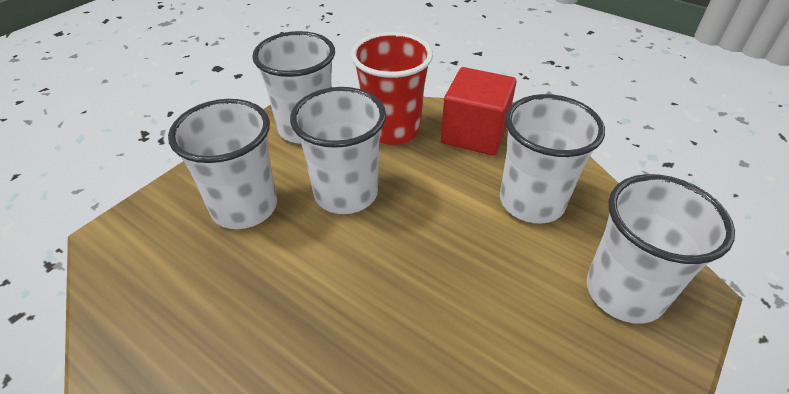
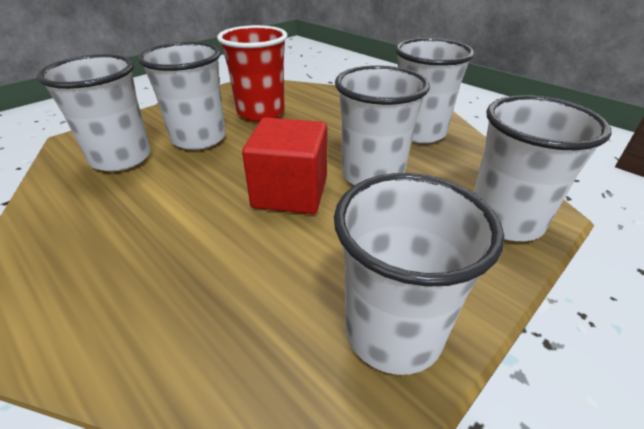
white cup: [168,99,277,229] [252,31,335,144] [290,87,386,214] [500,94,605,224] [587,174,735,324] = 5 -> [37,54,151,171] [138,42,226,150] [334,173,504,375] [335,65,430,185] [395,38,474,143] [473,95,612,241] = 6

